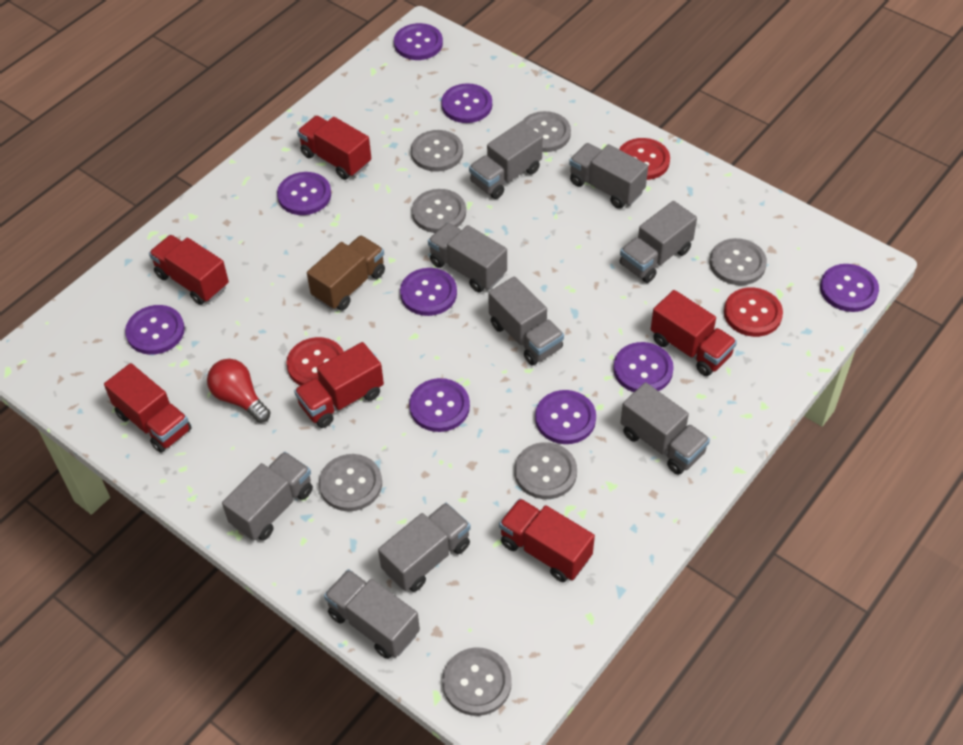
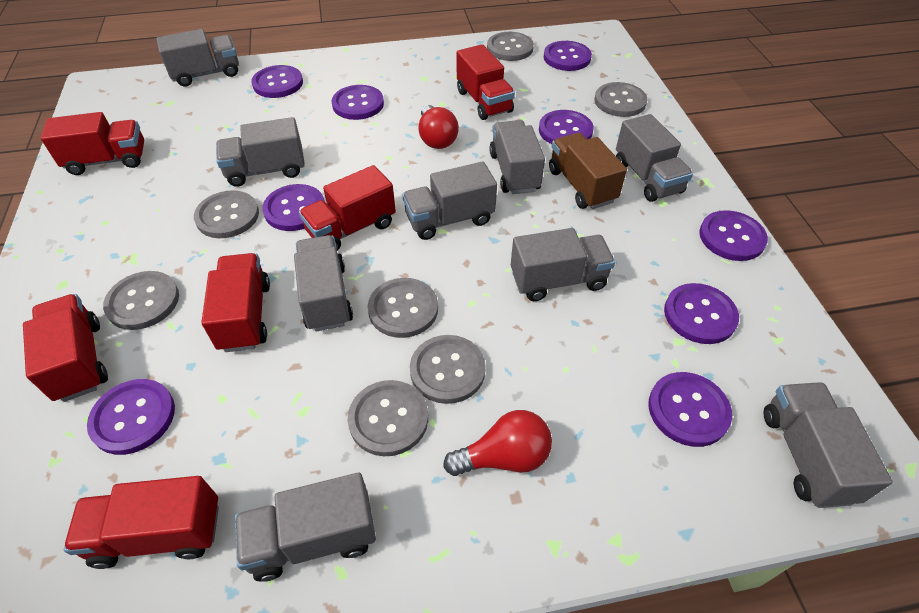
red button: [286,337,344,386] [619,138,670,180] [724,287,783,337] = 3 -> none = 0
red light bulb: [207,359,271,423] = 1 -> [419,105,459,149] [443,410,552,476] = 2

